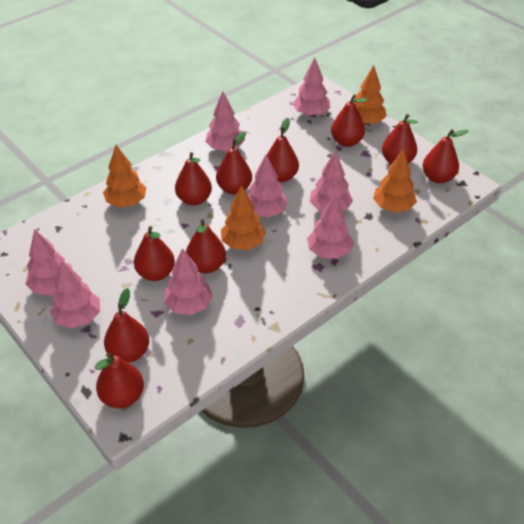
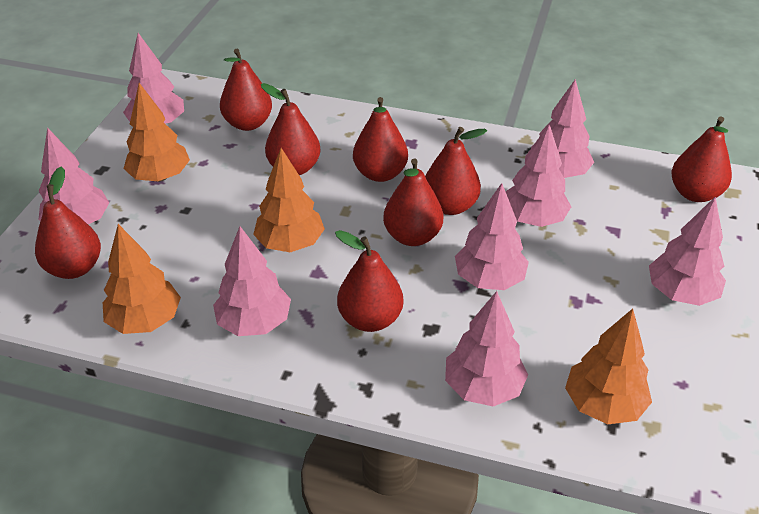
red pear: [94,352,144,408] [104,288,149,363] [134,226,175,281] [175,152,212,206] [186,219,226,273] [216,131,252,195] [267,118,299,182] [331,95,367,147] [382,114,417,164] [423,129,468,183] = 10 -> [35,167,101,279] [220,49,272,131] [261,83,321,175] [335,230,403,332] [353,97,408,182] [383,158,443,246] [425,127,487,215] [672,117,732,202] = 8

